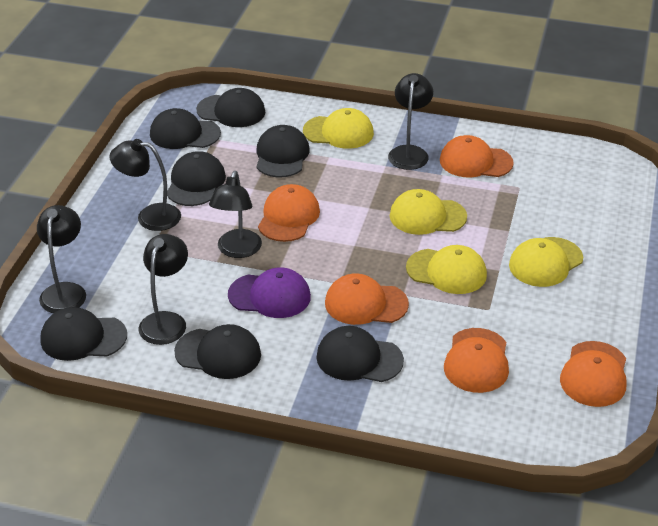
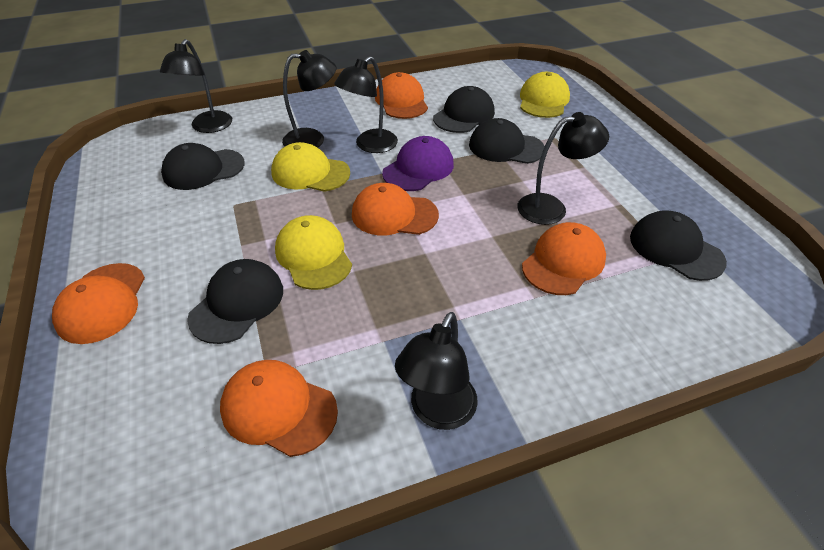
black cap: [40,307,127,361] [150,108,221,149] [167,151,226,206] [174,324,261,379] [196,88,265,127] [256,125,310,178] [316,326,404,382] = 7 -> [161,143,245,190] [187,259,283,344] [433,86,495,133] [469,118,545,164] [630,210,727,281] = 5
yellow cap: [303,108,374,149] [390,189,467,235] [406,245,487,294] [509,237,583,287] = 4 -> [271,142,350,192] [275,215,352,290] [520,72,570,118] = 3

